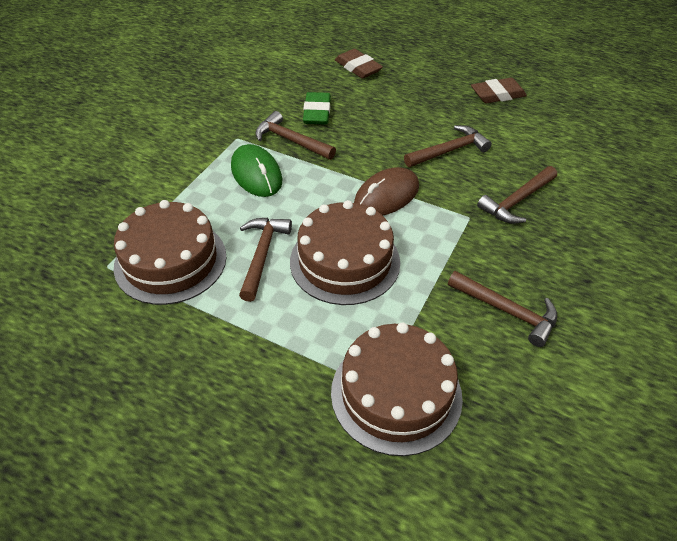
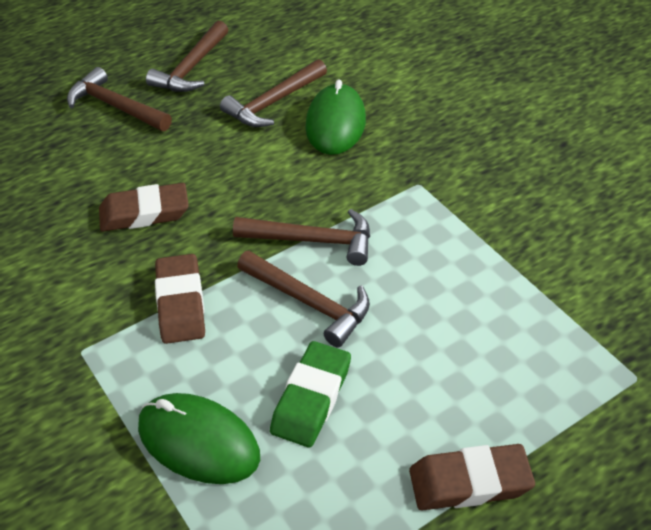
brown cake: [114,200,226,305] [290,200,400,305] [331,322,463,456] = 3 -> none = 0
brown eraser: [335,49,383,79] [471,78,527,103] = 2 -> [99,183,189,232] [155,254,205,344] [409,444,535,510] = 3
brown mouse: [354,167,419,216] = 1 -> none = 0
green mouse: [231,144,282,197] = 1 -> [138,393,260,484] [305,80,366,155] = 2

